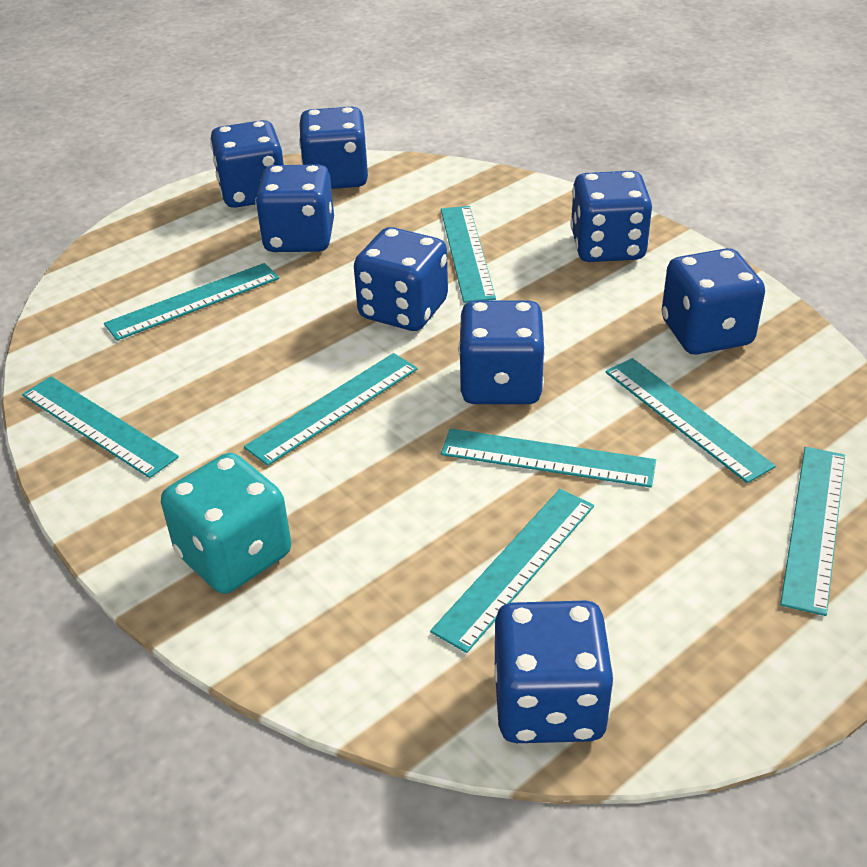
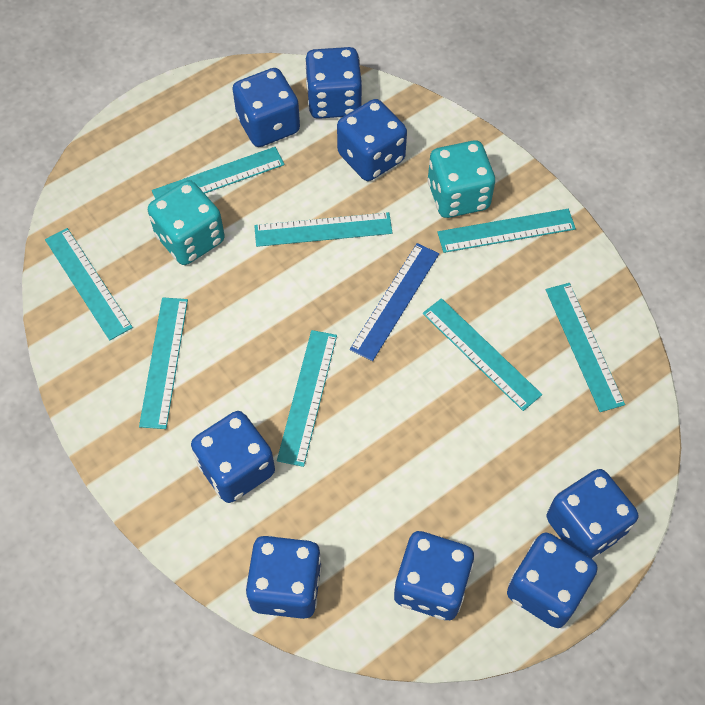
blue ruler: none = 0 -> [350,243,439,361] = 1
turquoise dice: [161,453,291,594] = 1 -> [148,180,225,265] [427,140,495,218] = 2

